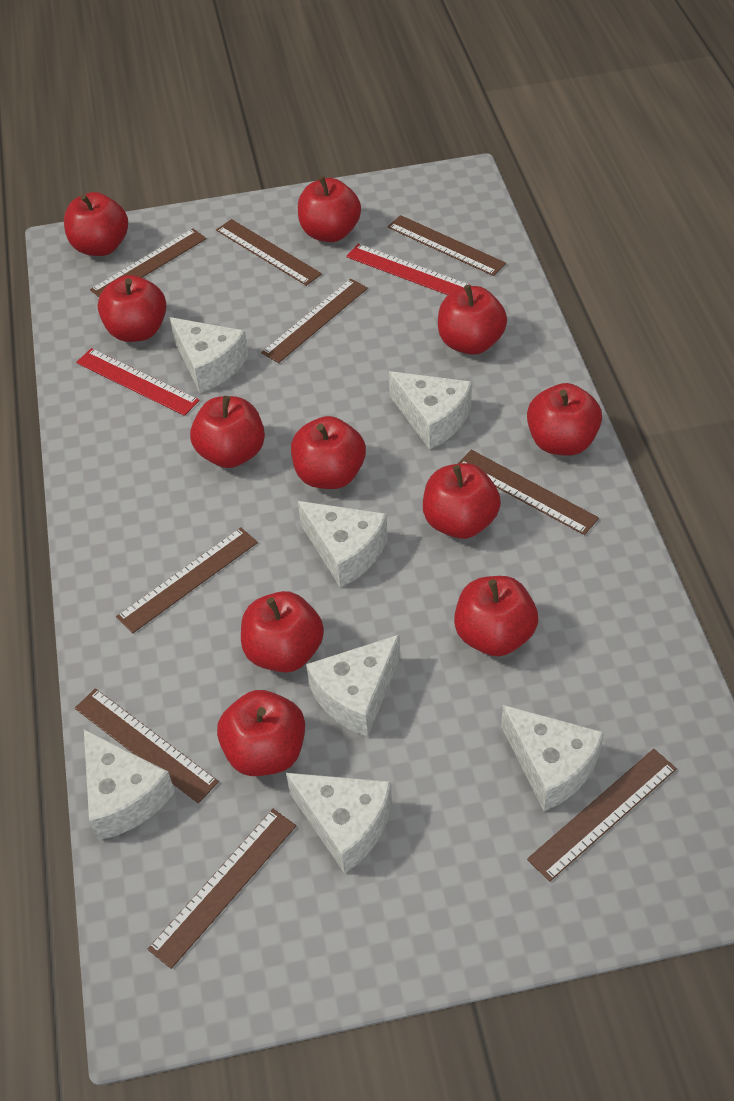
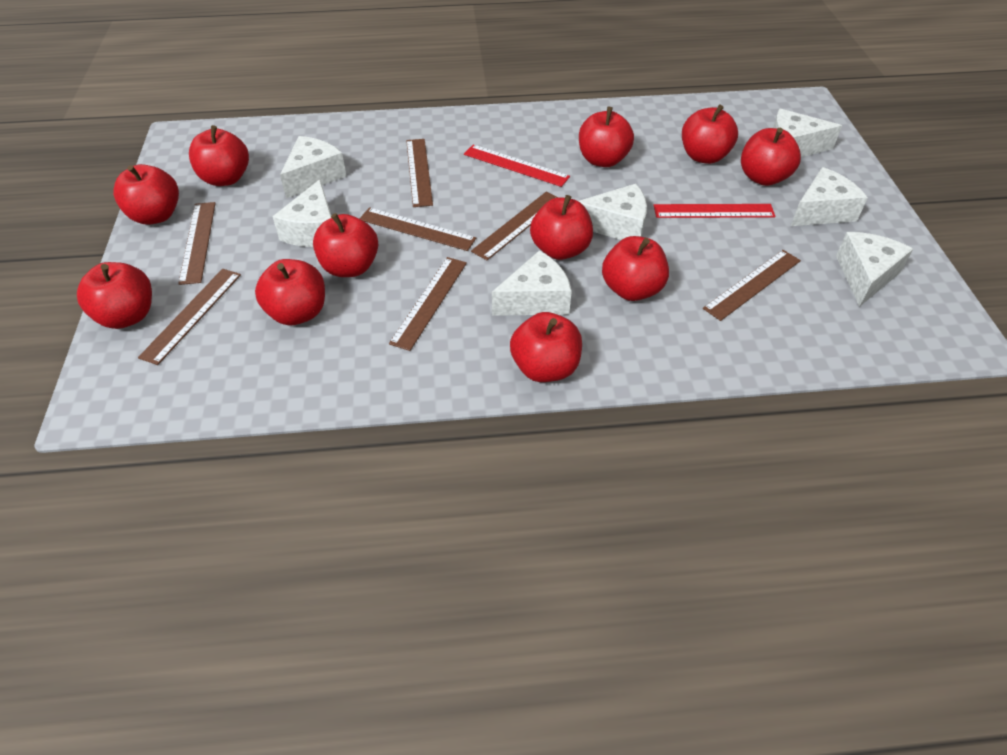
brown ruler: [75,688,219,803] [90,228,206,297] [116,527,258,633] [148,809,296,969] [216,219,322,286] [261,279,368,363] [388,215,506,276] [458,450,599,535] [527,749,677,882] = 9 -> [138,269,241,365] [178,202,216,285] [359,207,476,251] [389,257,467,351] [406,139,433,207] [471,192,558,260] [703,250,801,321] = 7

